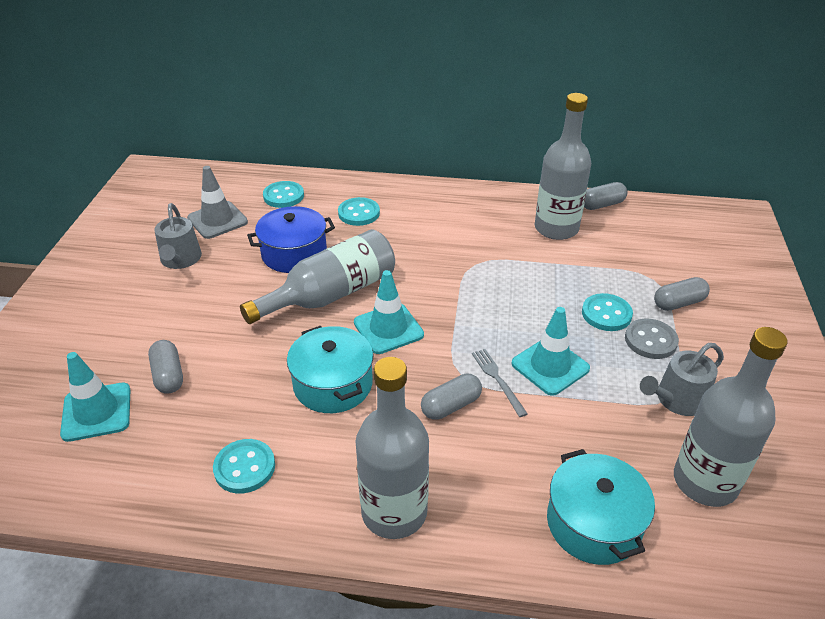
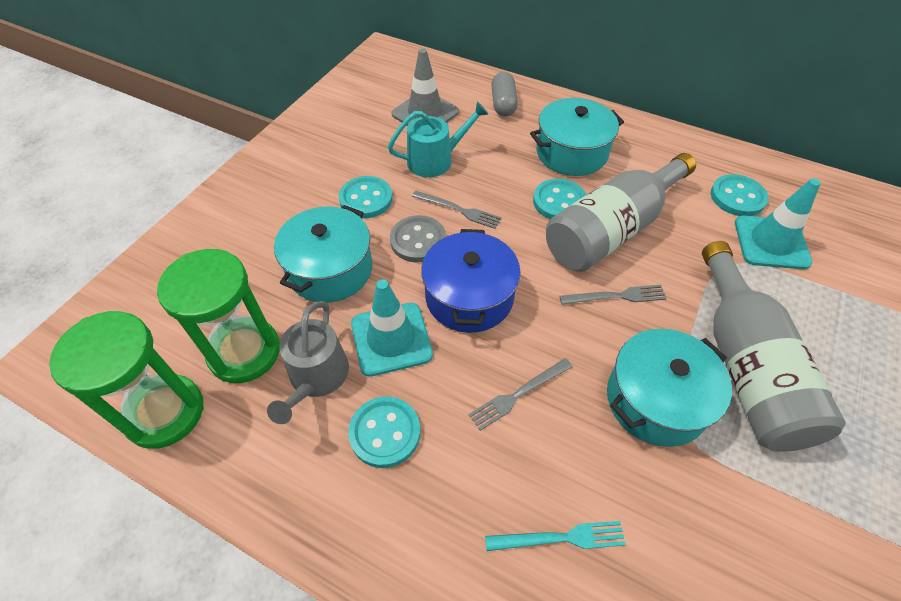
green hourglass: none = 0 -> [49,311,204,449] [157,249,280,383] = 2
grey bottle: [240,229,395,324] [355,357,429,539] [535,93,591,240] [674,327,788,507] = 4 -> [546,153,696,272] [702,241,846,452] = 2
grey capsule: [148,340,183,394] [421,374,482,420] [584,182,628,210] [654,277,710,311] = 4 -> [491,72,518,117] = 1
grey fork: [472,349,528,417] = 1 -> [412,190,501,229] [469,358,573,431] [560,285,667,305] = 3
grey watering can: [155,203,202,269] [640,343,724,416] = 2 -> [267,301,349,424] = 1
turquoise fork: none = 0 -> [485,521,626,551] = 1
turquoise pot: [287,326,373,413] [547,449,655,565] = 2 -> [274,205,373,303] [530,98,624,176] [607,329,732,447] = 3
turquoise traffic cone: [60,352,130,442] [354,270,424,354] [511,307,590,396] = 3 -> [351,279,433,377] [735,178,821,269] = 2
turquoise watering can: none = 0 -> [388,101,489,177] = 1

